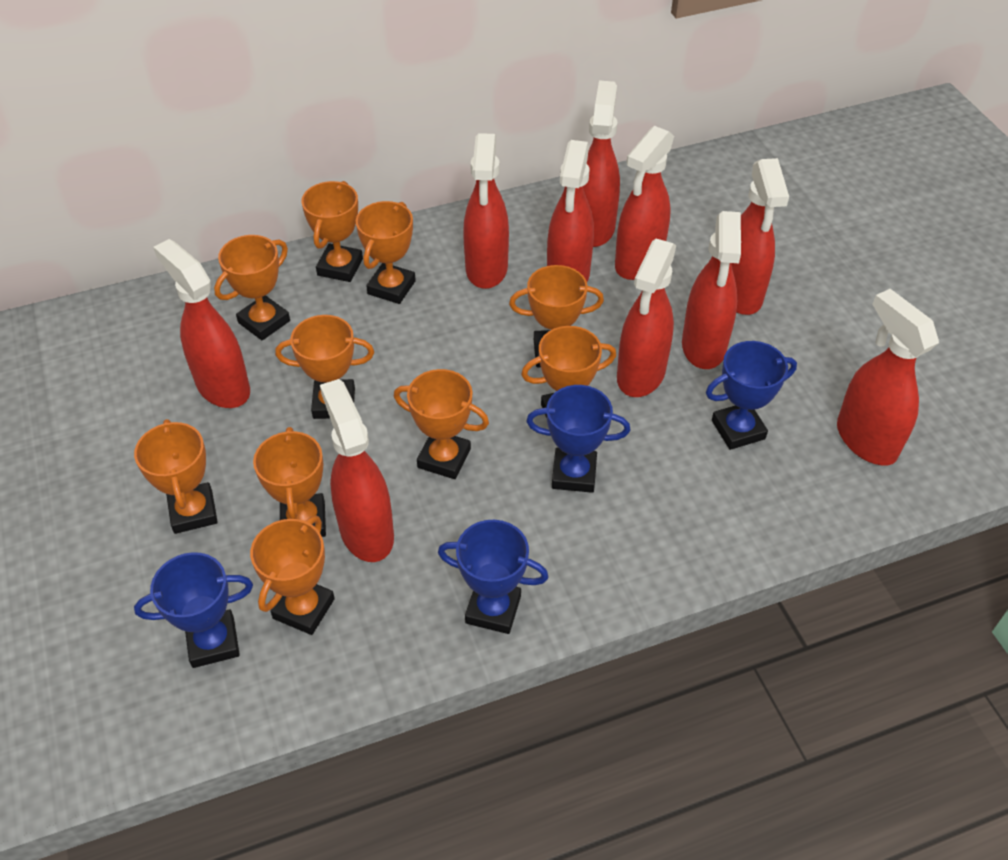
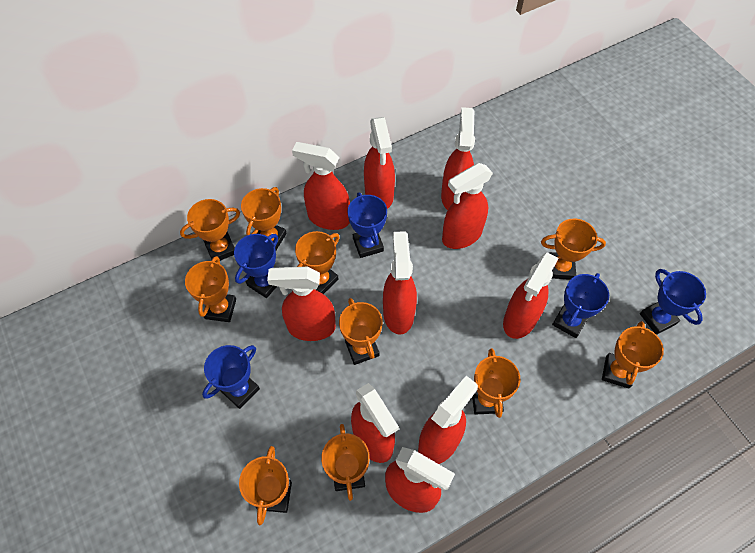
blue trophy: [134,552,253,668] [438,520,548,634] [526,385,630,493] [706,341,797,450] = 4 -> [202,345,260,409] [234,234,278,298] [348,192,387,258] [552,273,609,338] [640,269,706,335] = 5

